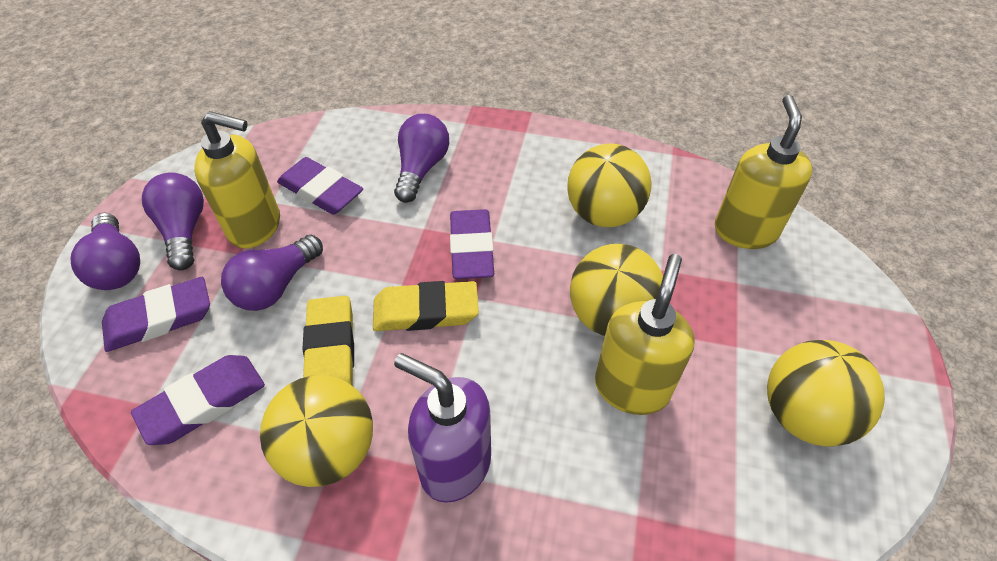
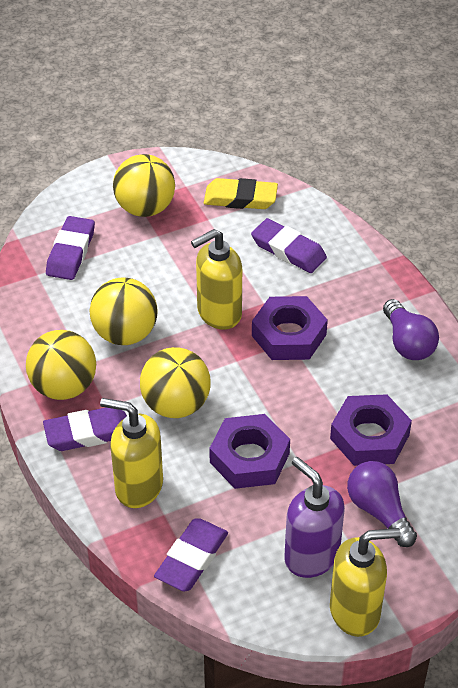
purple light bulb: [71,213,140,290] [142,172,204,270] [221,235,323,311] [394,114,449,203] = 4 -> [347,461,417,547] [383,299,439,360] = 2
purple nut: none = 0 -> [209,414,290,489] [252,296,328,360] [330,394,412,466] = 3
yellow eraser: [303,296,354,386] [373,281,479,331] = 2 -> [204,178,278,209] = 1

